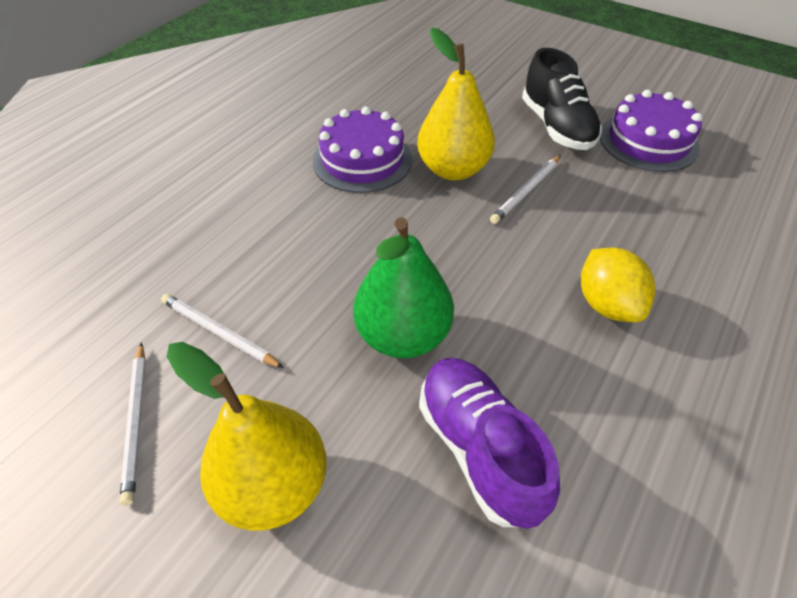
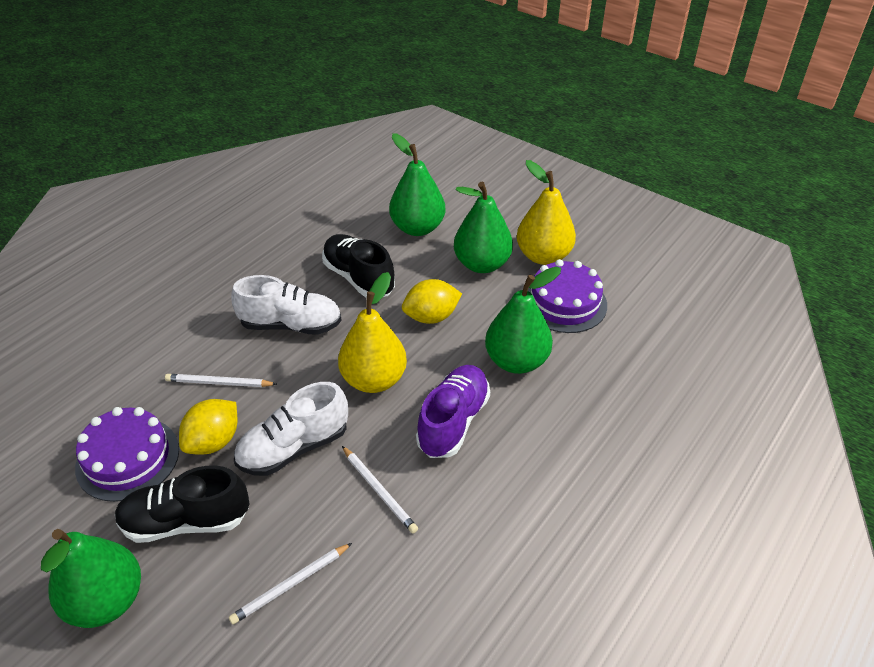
black shoe: [522,48,602,150] = 1 -> [115,465,250,543] [322,234,395,298] = 2
green pear: [353,217,454,358] = 1 -> [41,529,141,628] [389,133,445,236] [454,181,513,273] [485,266,561,374] = 4
white shoe: none = 0 -> [232,275,342,335] [234,382,348,476] = 2
yellow lemon: [581,248,656,322] = 1 -> [179,399,237,455] [402,279,462,324] = 2

